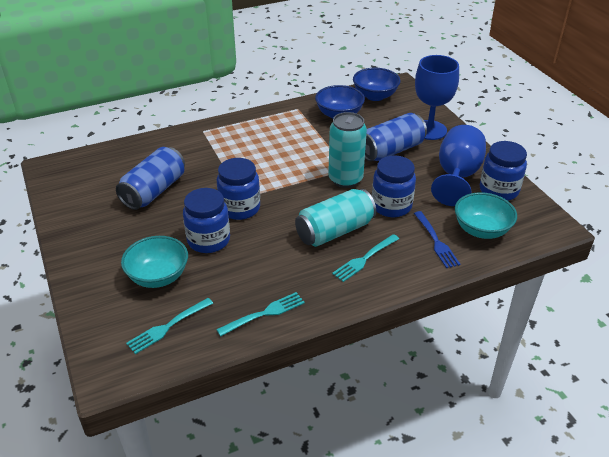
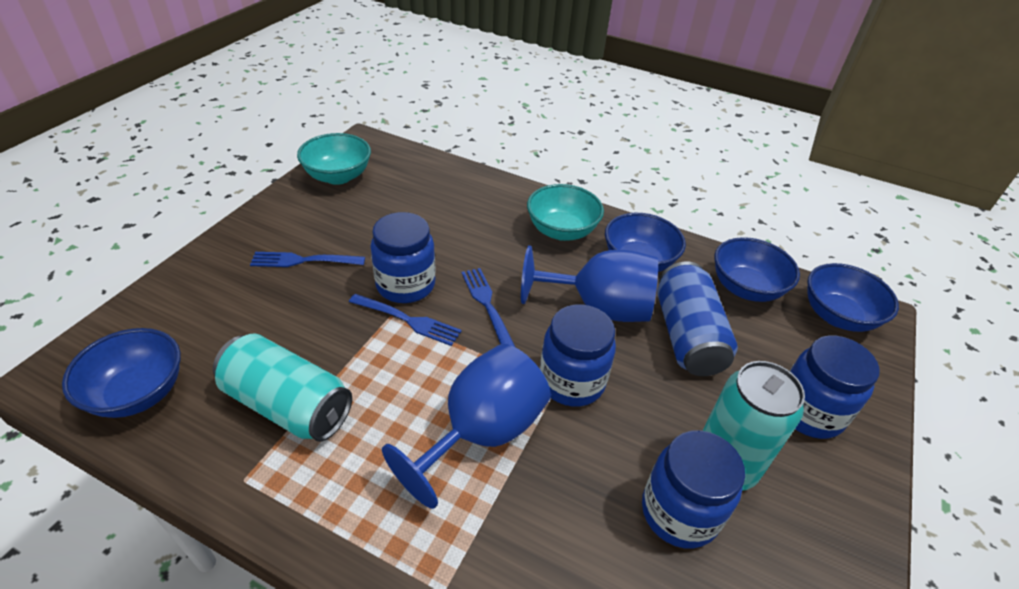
blue bowl: [315,85,365,119] [353,68,400,101] = 2 -> [62,328,181,418] [605,213,686,272] [714,237,800,302] [807,263,899,332] = 4
blue can: [116,147,185,210] [365,113,427,161] = 2 -> [657,262,738,376] = 1
blue fork: [414,211,460,268] = 1 -> [250,252,365,267] [349,294,462,346] [462,268,515,347] = 3
turquoise fork: [126,298,213,354] [216,292,305,336] [332,234,399,282] = 3 -> none = 0

